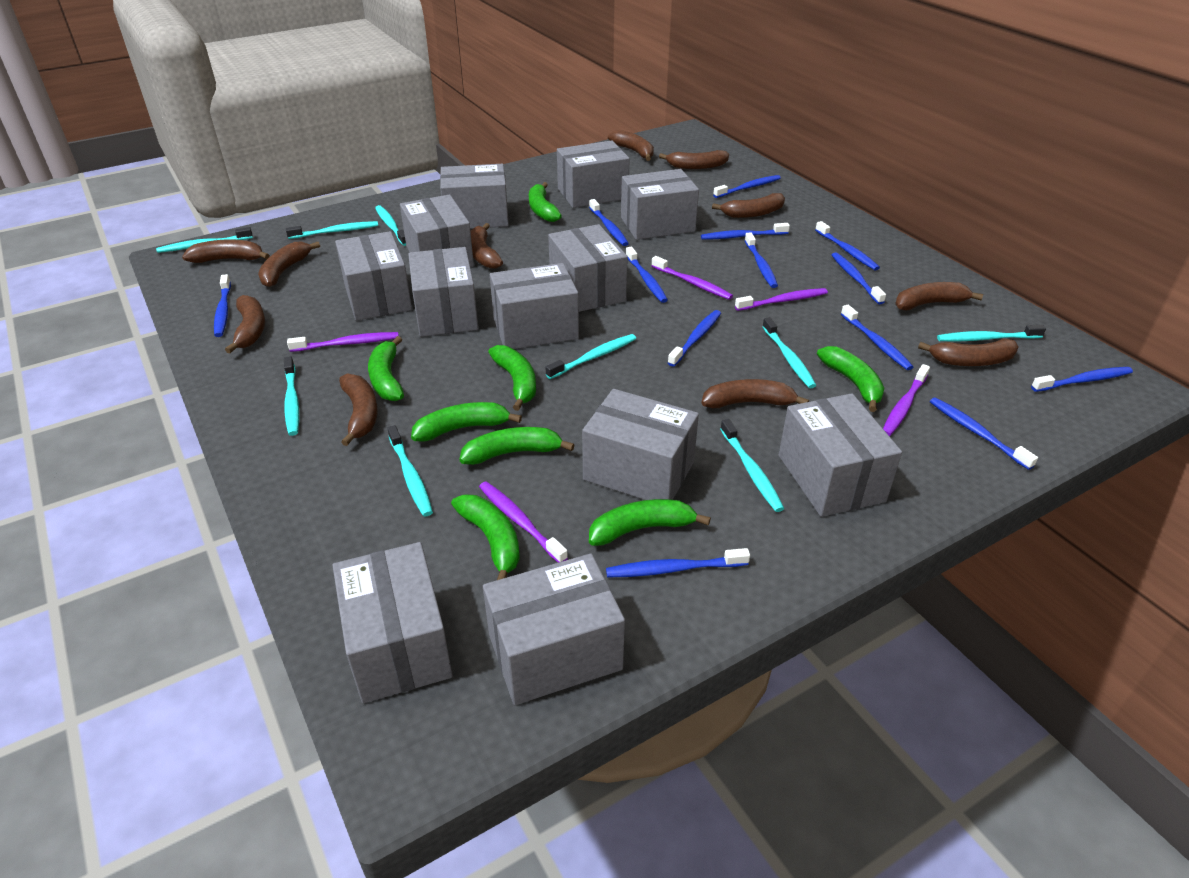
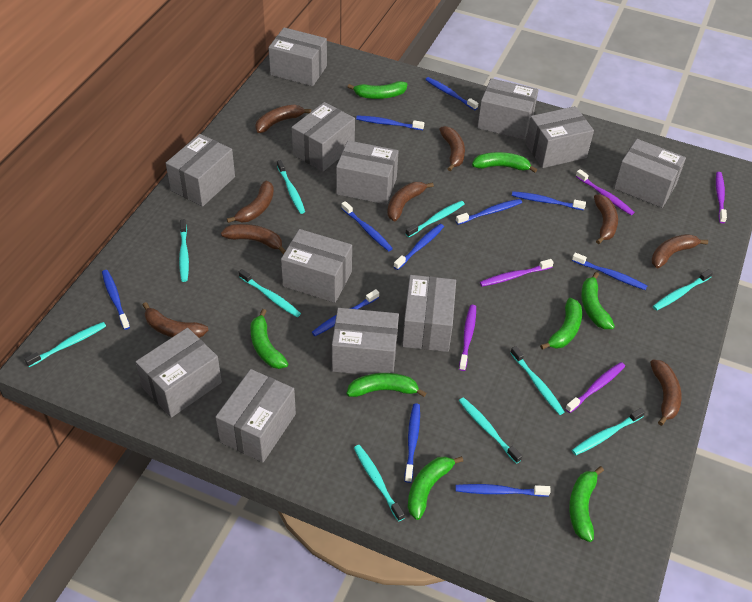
blue toothbrush: [214,274,231,337] [589,199,629,246] [606,548,750,577] [626,247,668,303] [668,310,721,367] [701,223,790,240] [713,175,781,198] [745,233,778,288] [815,221,880,271] [832,252,886,304] [841,305,913,370] [930,397,1038,470] [1031,367,1133,392] = 13 -> [102,270,130,330] [312,289,379,336] [341,201,393,251] [356,115,424,130] [394,224,444,270] [404,403,420,483] [425,77,478,110] [455,484,551,497] [456,199,522,225] [512,191,586,210] [572,252,647,290] = 11
brown banana: [182,239,270,263] [225,295,265,353] [258,242,320,287] [339,374,378,446] [470,223,503,269] [608,130,654,161] [659,150,729,169] [701,379,809,408] [712,193,785,218] [895,282,983,311] [918,339,1019,366] = 11 -> [143,302,208,338] [221,224,286,254] [227,181,274,223] [255,105,311,133] [387,182,434,222] [439,126,465,171] [594,194,618,244] [650,359,682,426] [651,234,708,268] = 9
turquoise toothbrush: [156,227,253,253] [284,356,299,436] [286,221,378,239] [375,205,406,246] [387,425,433,516] [545,334,636,379] [720,419,784,512] [762,317,816,388] [937,325,1046,342] = 9 -> [24,322,106,367] [179,219,189,282] [239,269,301,317] [277,160,305,214] [354,445,405,522] [405,201,465,237] [459,397,522,464] [510,346,564,415] [572,408,645,455] [653,269,713,311] = 10

